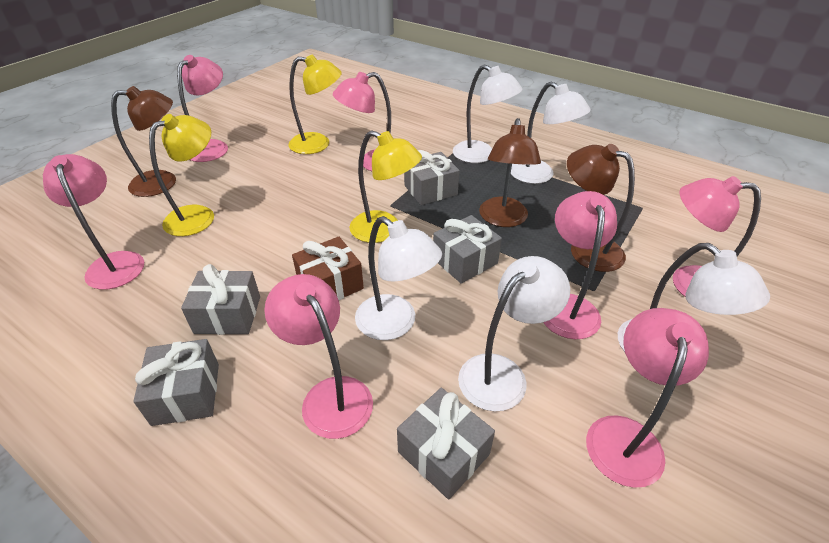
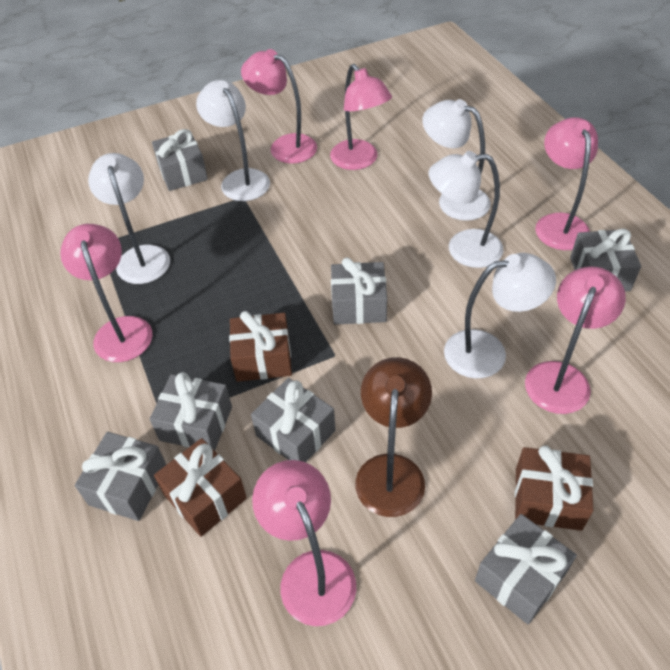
brown gift: [292,237,364,300] = 1 -> [154,438,247,537] [229,311,292,382] [515,446,594,531] = 3
brown lamp: [111,86,176,197] [479,118,541,227] [567,144,635,272] = 3 -> [355,357,432,517] = 1
grey gift: [133,339,219,426] [181,264,260,335] [397,388,495,500] [404,150,460,205] [433,215,502,284] = 5 -> [75,432,166,521] [150,372,232,451] [152,129,208,191] [251,378,336,463] [331,258,387,325] [475,514,577,624] [570,229,641,291] = 7
pink lamp: [43,154,144,290] [177,55,228,162] [264,274,373,439] [333,72,391,171] [543,191,617,339] [586,308,709,488] [673,176,761,297] = 7 -> [60,224,153,362] [241,49,317,164] [252,460,357,626] [330,64,392,170] [525,267,626,414] [535,117,598,250] = 6
yellow lamp: [149,114,214,236] [288,54,342,154] [350,130,422,243] = 3 -> none = 0

